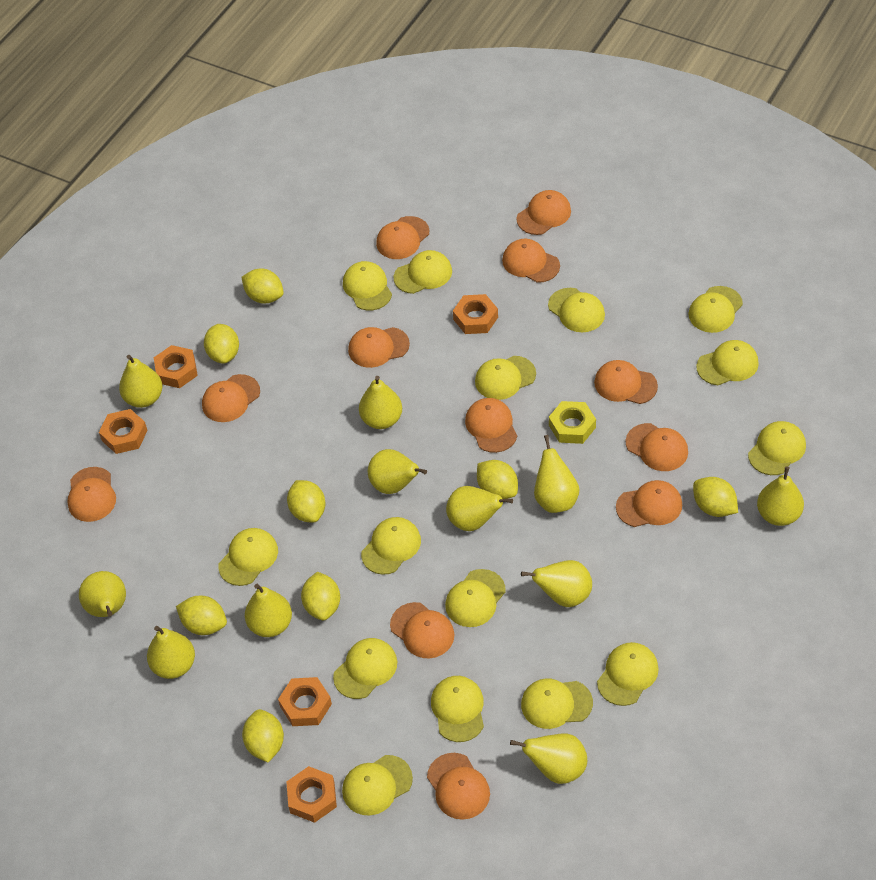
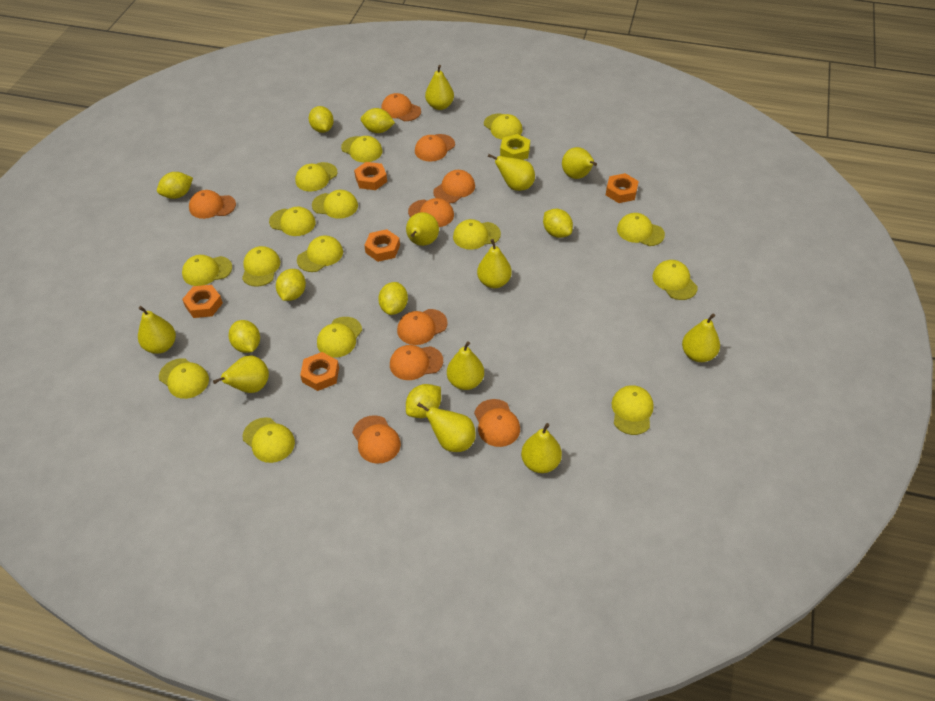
orange cap: [67,467,116,522] [202,374,260,422] [348,327,410,368] [376,216,429,259] [390,602,454,658] [427,753,490,820] [465,398,517,453] [502,239,560,283] [517,190,571,235] [594,360,658,404] [616,480,682,527] [626,423,688,471] = 12 -> [189,190,236,219] [352,415,401,464] [381,93,421,121] [390,345,443,380] [397,309,448,345] [408,198,454,227] [415,134,455,162] [433,170,475,203] [474,399,520,447] = 9

